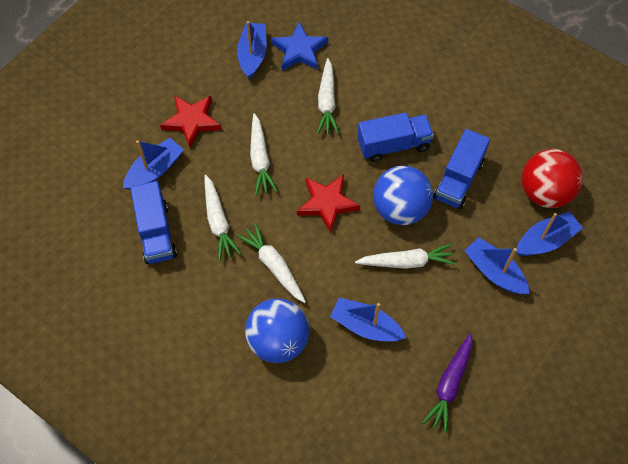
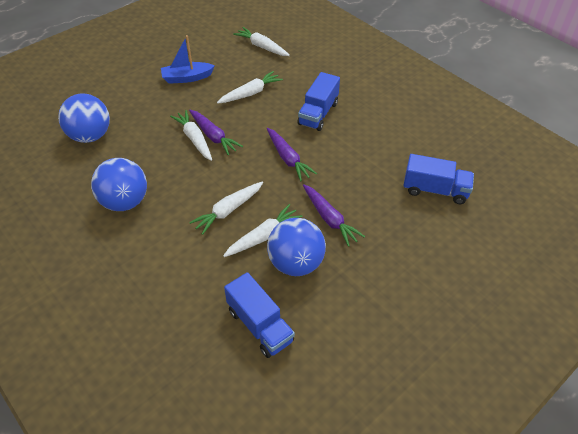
blue ball: [245,299,309,363] [373,165,433,225] = 2 -> [58,94,110,143] [91,158,147,211] [267,218,326,276] = 3
blue boat: [123,138,184,190] [237,21,267,79] [330,298,406,341] [465,237,529,294] [516,211,583,256] = 5 -> [161,35,215,84] = 1
blue star: [271,22,328,71] = 1 -> none = 0
purple carrot: [422,333,472,433] = 1 -> [189,110,243,155] [267,128,317,181] [303,184,365,247] = 3
red ball: [521,149,583,208] = 1 -> none = 0
red star: [160,96,222,148] [297,175,360,233] = 2 -> none = 0

